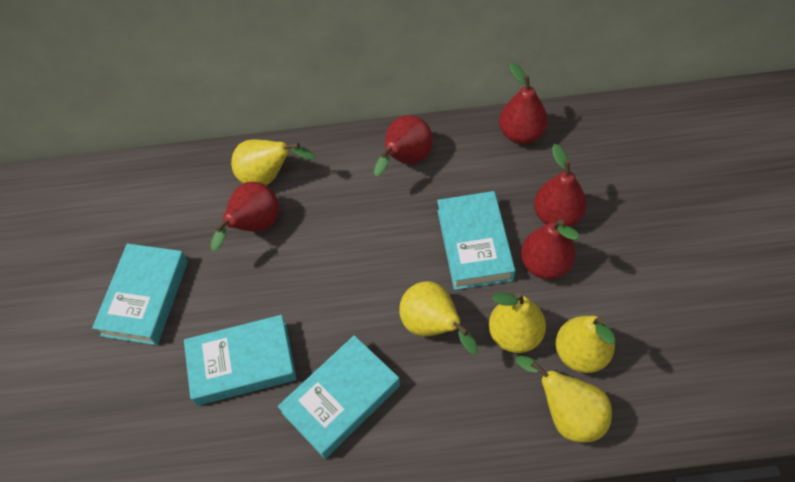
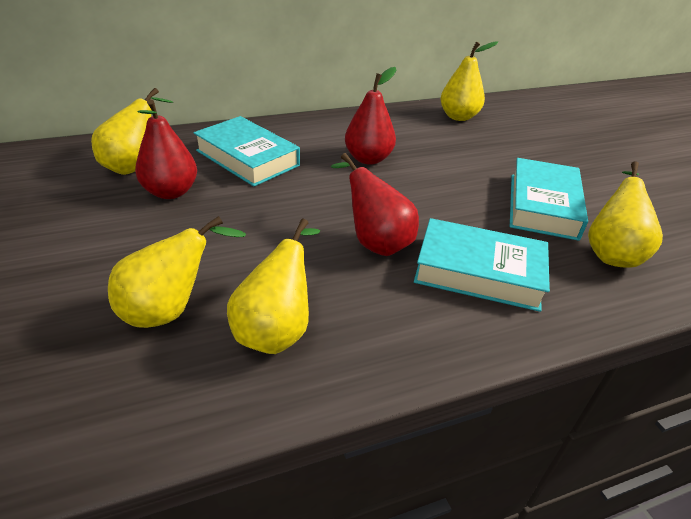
red pear: [210,182,279,251] [374,115,433,176] [499,63,548,144] [521,219,580,279] [534,144,587,227] = 5 -> [135,99,197,199] [331,153,419,256] [345,67,396,165] = 3
turquoise book: [92,243,188,345] [184,315,297,406] [278,335,400,459] [437,191,515,290] = 4 -> [193,116,300,186] [414,218,550,312] [510,158,588,241] = 3

